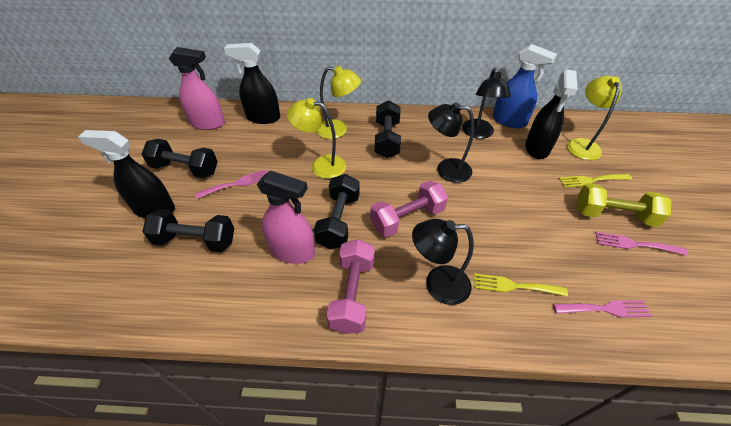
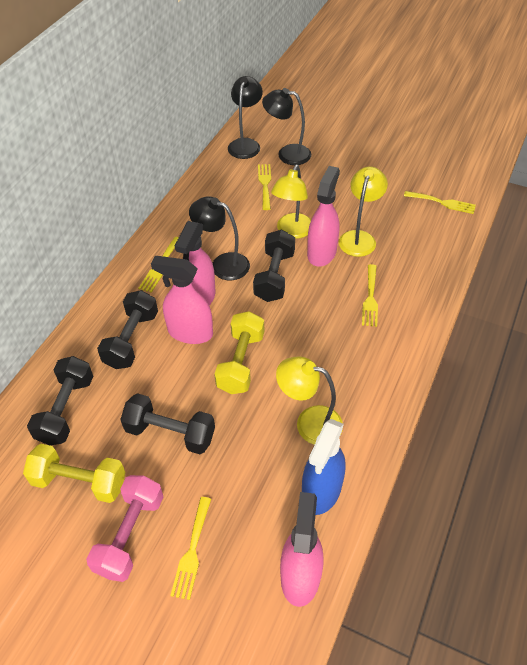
black spray bottle: [78,130,175,218] [224,43,280,124] [525,70,577,159] = 3 -> none = 0
pink dumbbell: [326,239,375,334] [370,180,448,237] = 2 -> [86,475,163,582] = 1
pink fork: [195,169,267,199] [553,300,652,317] [595,232,688,256] = 3 -> none = 0
pink spray bottle: [169,47,225,130] [257,170,315,264] = 2 -> [151,256,213,344] [175,221,215,305] [280,492,323,607] [307,166,340,267] = 4
yellow dumbbell: [577,183,671,227] = 1 -> [23,444,125,503] [214,311,264,394] = 2
yellow fork: [474,273,568,296] [559,174,632,188] = 2 -> [138,237,179,293] [170,497,211,600] [258,164,271,210] [362,264,378,327] [404,191,476,214] = 5

